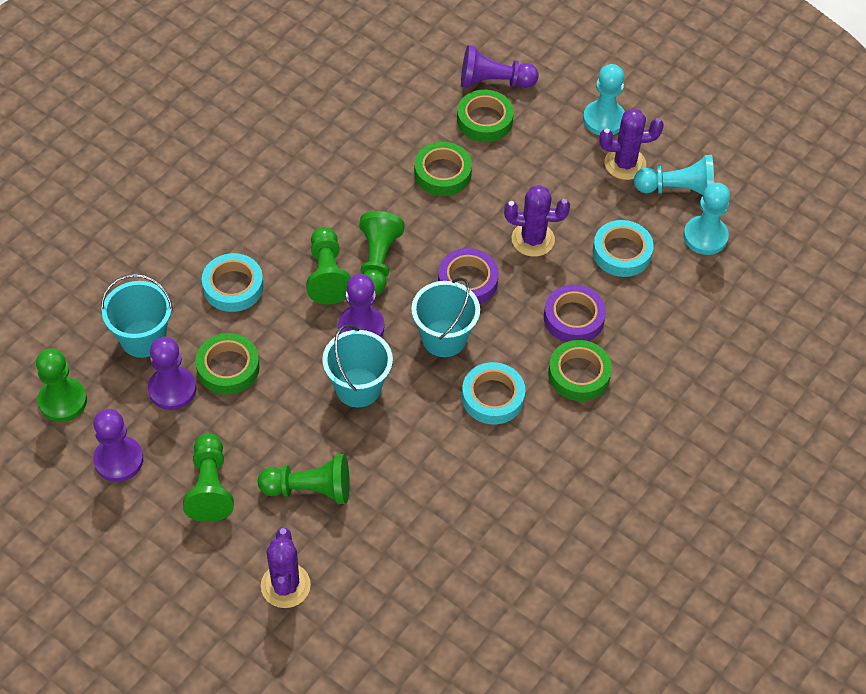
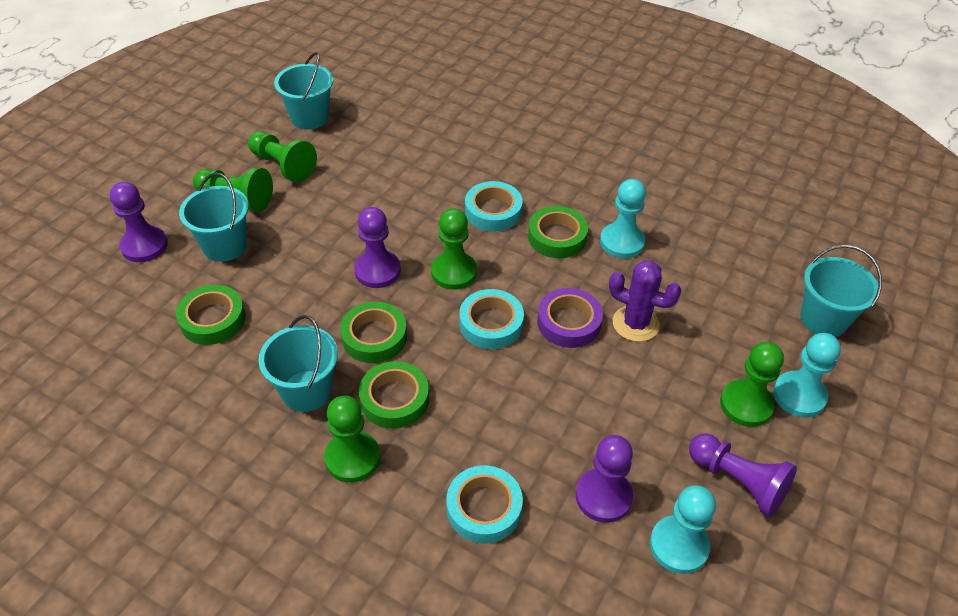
purple cactus: [261,528,311,608] [504,185,570,257] [599,108,664,180] = 3 -> [609,260,681,342] = 1
purple tape: [438,248,499,304] [544,284,606,342] = 2 -> [537,288,603,348] = 1
turquoise bucket: [101,274,173,358] [322,324,393,407] [411,277,480,357] = 3 -> [179,173,249,262] [258,315,338,412] [274,52,333,130] [800,245,882,337] = 4

